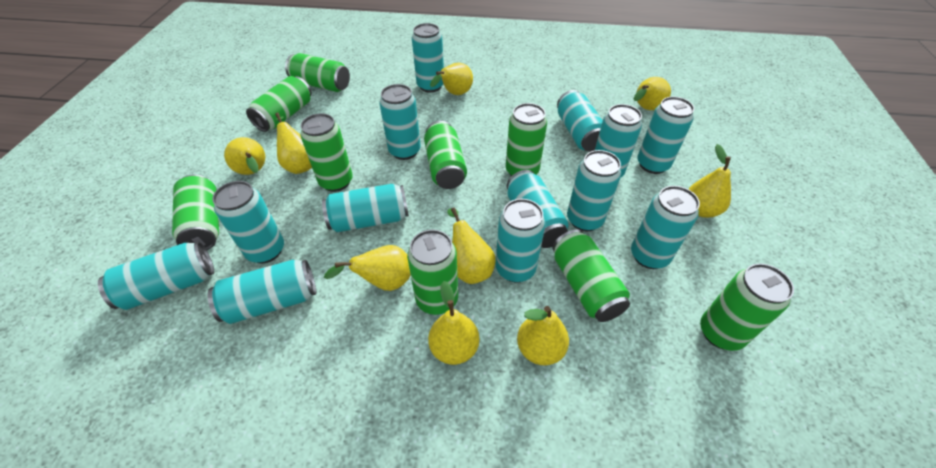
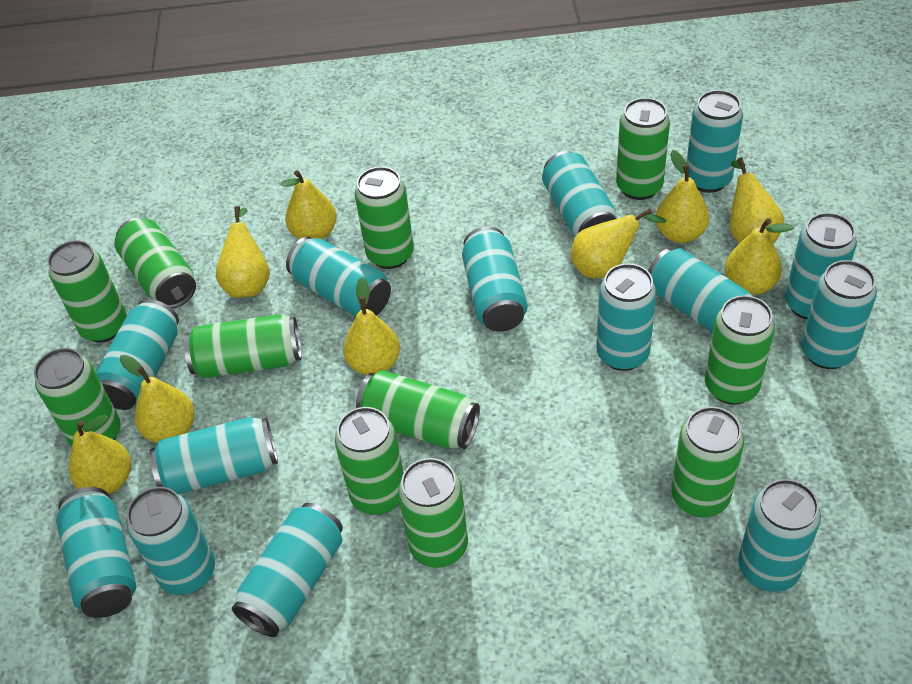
green can: [172,174,219,250] [246,76,312,132] [285,53,350,92] [300,113,353,192] [407,230,458,315] [424,121,467,189] [506,103,547,176] [552,230,630,322] [700,264,794,351] = 9 -> [34,348,121,447] [48,240,127,343] [114,218,196,308] [184,314,302,379] [335,407,404,515] [355,167,414,269] [356,370,480,449] [398,458,468,568] [616,98,670,200] [671,406,744,517] [705,295,775,405] = 11
turquoise can: [98,242,214,310] [208,260,316,324] [212,181,284,263] [322,184,409,232] [379,84,421,160] [412,23,444,93] [495,199,545,283] [507,170,569,248] [557,90,603,152] [567,150,621,232] [594,104,642,177] [631,186,700,269] [637,97,694,174] = 13 -> [56,487,136,618] [96,299,179,410] [127,487,215,595] [149,417,278,494] [232,503,343,637] [286,237,391,316] [462,226,528,332] [542,151,616,237] [596,263,657,371] [648,248,752,333] [686,90,743,193] [738,479,821,592] [785,213,857,320] [801,260,877,369] = 14

